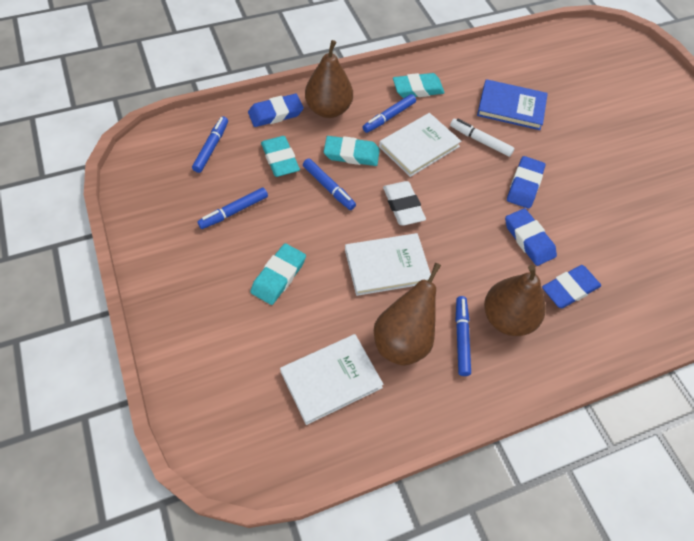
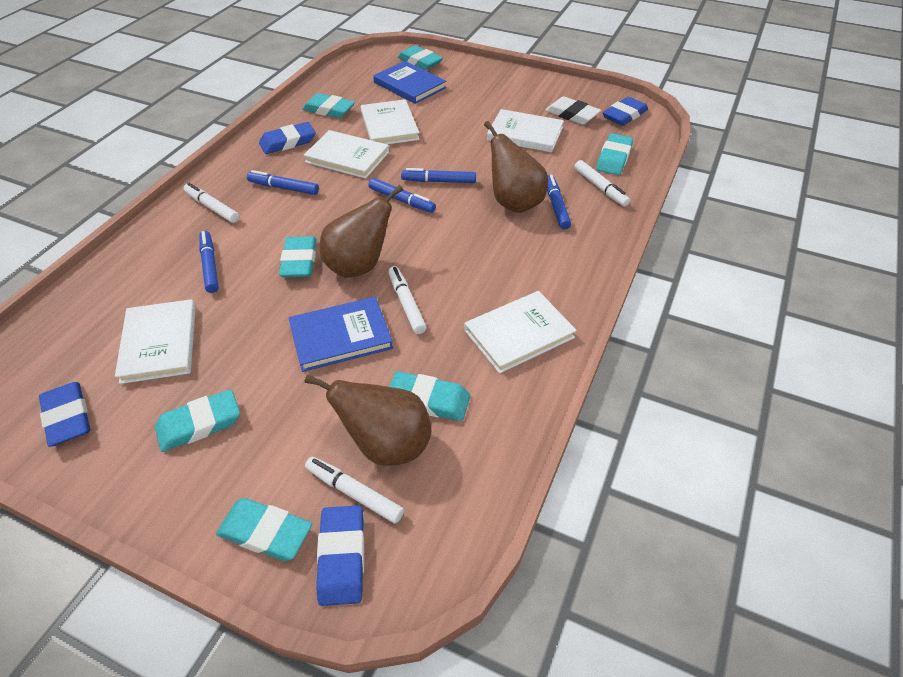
blue book: [477,79,548,130] = 1 -> [289,297,393,372] [373,61,446,104] = 2
turquoise eraser: [250,243,306,305] [261,136,300,177] [324,136,380,166] [393,73,445,98] = 4 -> [155,389,240,452] [216,498,312,561] [279,236,317,277] [302,93,355,118] [389,371,470,421] [398,46,443,70] [596,133,633,175] = 7
white book: [280,334,384,425] [345,233,431,296] [379,113,461,177] = 3 -> [115,299,196,384] [304,130,389,179] [361,99,420,144] [464,291,577,374] [487,109,564,152] = 5
white marker: [450,119,514,157] = 1 -> [184,183,239,223] [305,457,404,523] [389,266,427,334] [574,160,630,207] = 4

